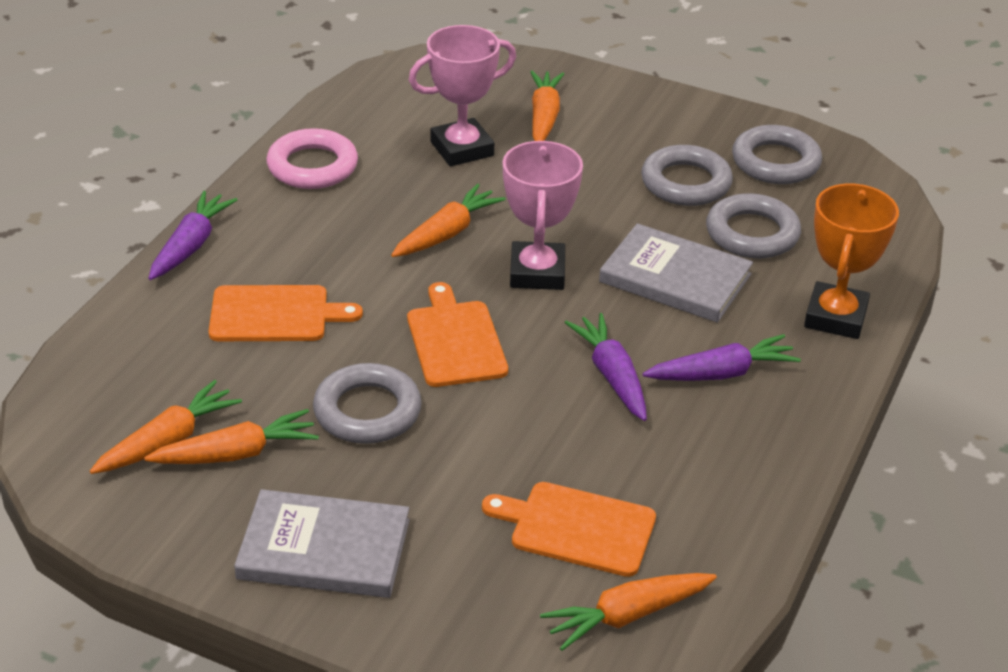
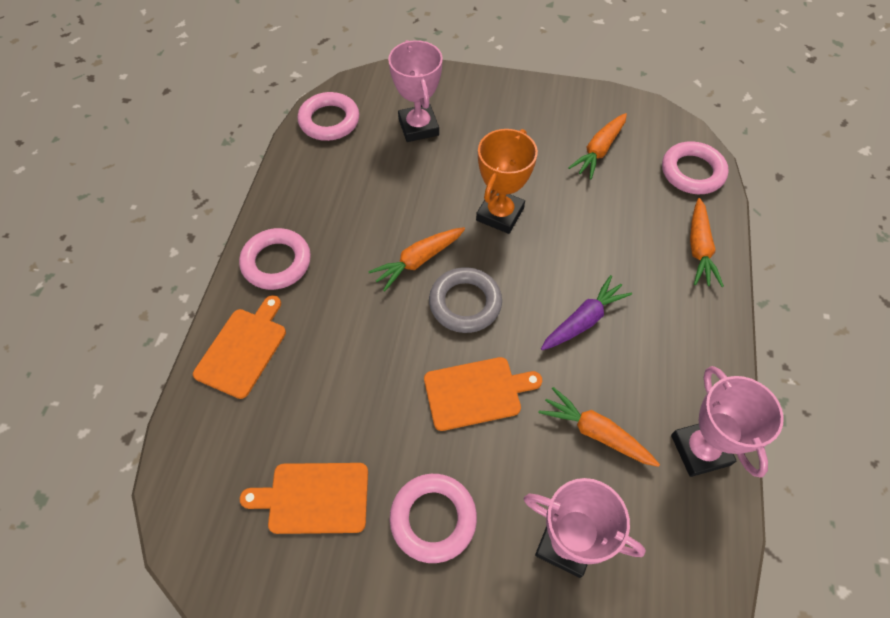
grey book: [234,489,410,598] [599,223,753,323] = 2 -> none = 0
grey ring: [313,363,422,444] [641,145,733,206] [706,193,801,259] [732,125,822,184] = 4 -> [429,267,502,333] = 1
orange carrot: [90,380,242,474] [144,409,319,464] [391,184,506,257] [530,71,564,141] [540,573,717,651] = 5 -> [368,227,465,292] [539,387,660,467] [568,113,627,179] [690,198,724,287] = 4
pink ring: [266,128,358,189] = 1 -> [239,228,311,290] [298,92,359,141] [390,474,477,563] [662,141,729,194] = 4
pink trophy: [409,25,516,166] [503,141,583,290] = 2 -> [388,40,443,142] [524,478,646,578] [671,366,784,478] = 3
purple carrot: [148,191,237,280] [565,313,647,421] [643,334,801,381] = 3 -> [541,275,632,350] = 1

